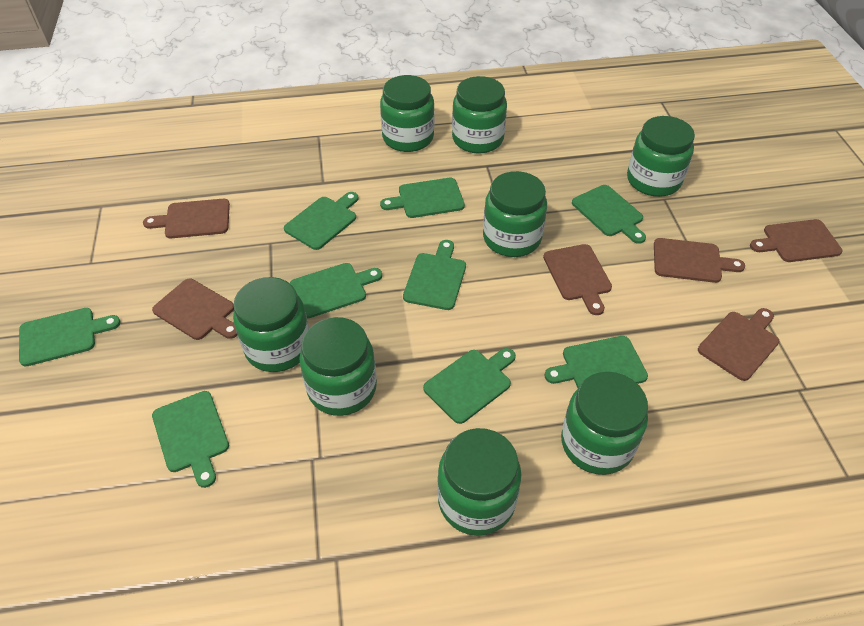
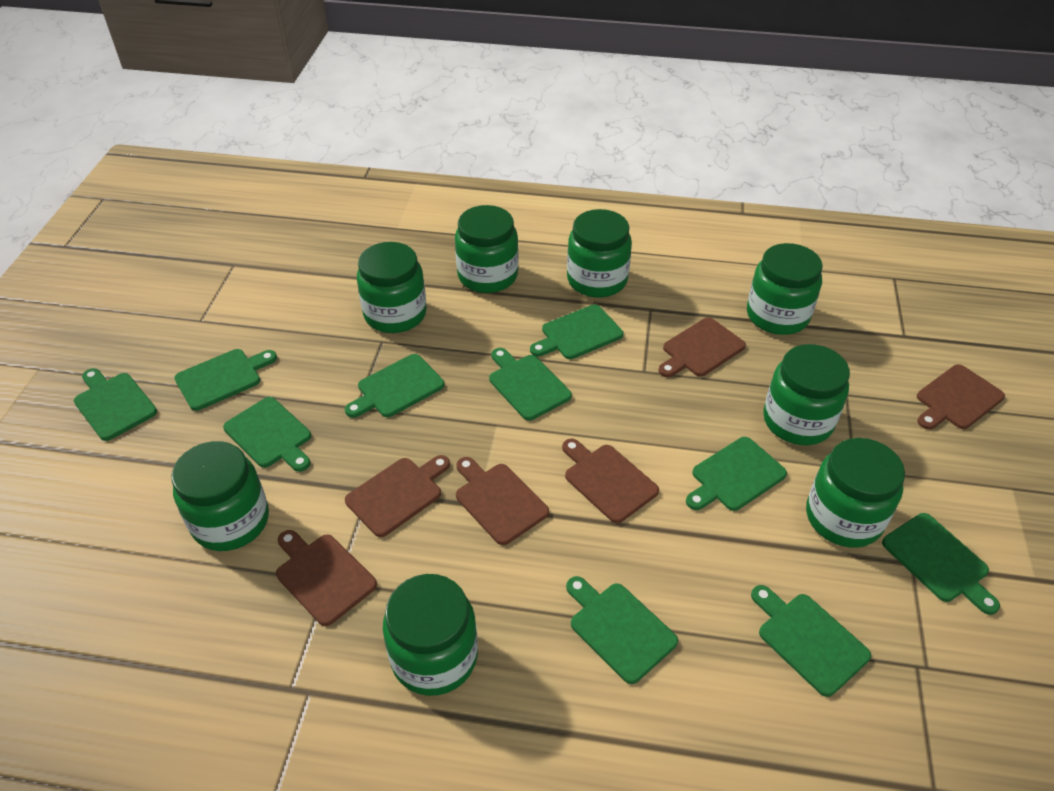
green cutting board: [19,308,121,367] [152,391,229,488] [284,192,359,250] [290,263,382,318] [380,178,465,218] [403,240,466,310] [423,348,516,424] [544,336,648,388] [572,185,646,244] = 9 -> [74,368,157,441] [174,349,277,411] [223,397,311,472] [345,354,444,418] [489,348,572,421] [530,305,623,359] [566,576,678,684] [686,437,787,511] [751,585,871,697] [882,513,1000,615] = 10

